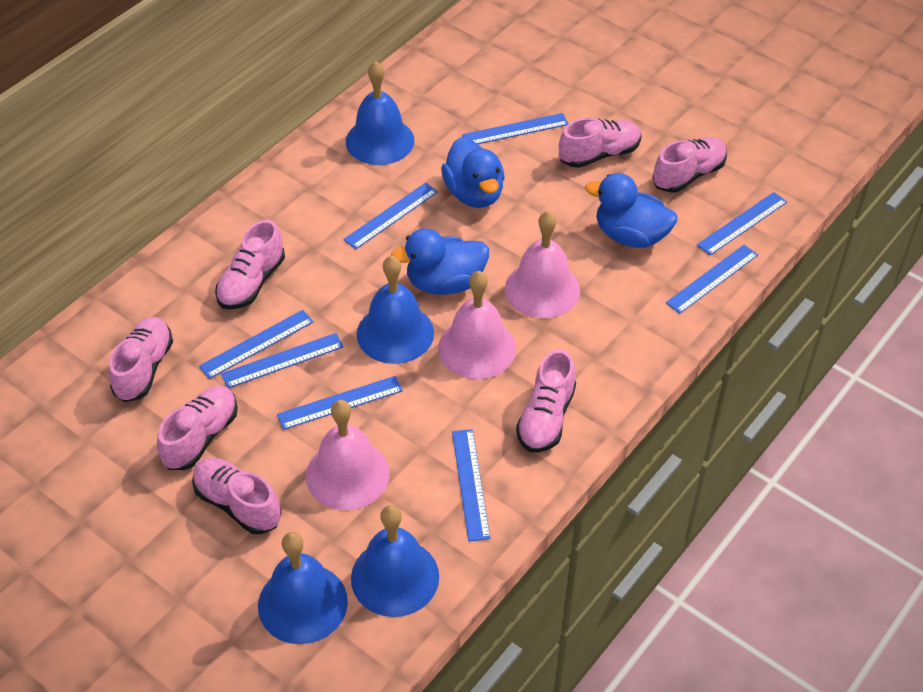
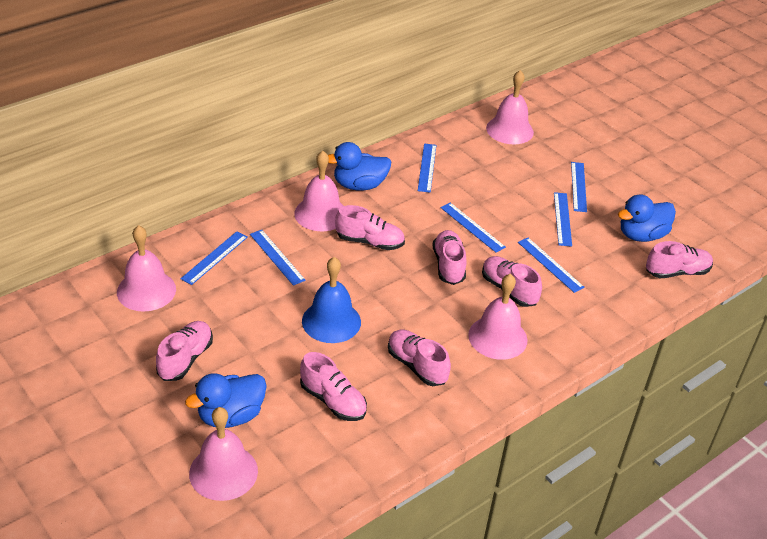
blue bell: [258,532,348,644] [346,61,414,165] [351,505,439,617] [357,256,434,364] = 4 -> [302,257,361,343] = 1
blue ruler: [199,310,313,379] [221,333,344,388] [277,376,403,430] [343,183,438,249] [452,429,490,541] [462,113,569,144] [666,245,758,314] [697,192,787,255] = 8 -> [180,231,248,285] [250,230,306,286] [418,143,436,193] [440,203,506,253] [518,238,585,293] [554,192,572,247] [571,162,587,212] = 7
pink bell: [306,400,390,510] [438,271,516,379] [505,211,580,318] = 3 -> [117,225,176,311] [189,407,258,501] [294,151,343,231] [468,274,527,360] [486,70,534,144] = 5

